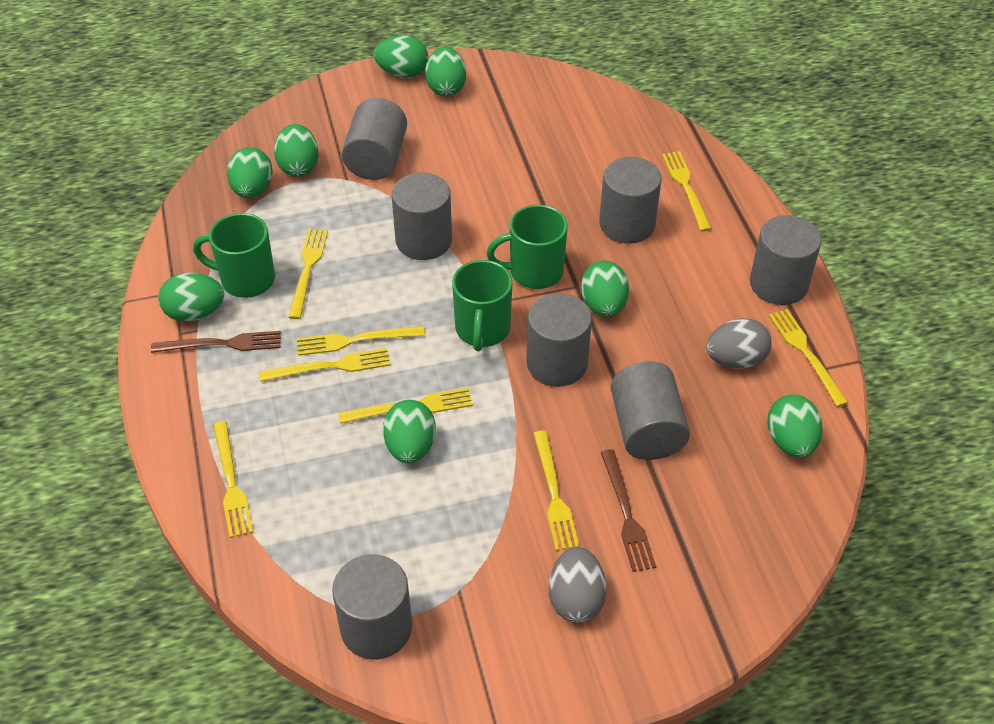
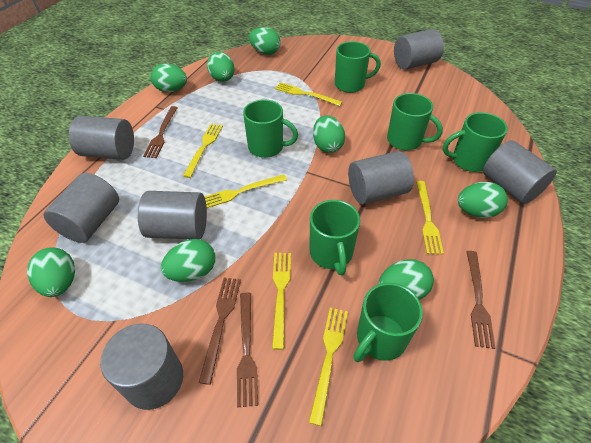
brown fork: [151,331,281,353] [601,449,656,572] = 2 -> [143,106,178,158] [199,278,241,385] [237,293,258,407] [466,251,495,349] = 4
green mug: [193,213,275,298] [452,260,512,351] [486,205,568,289] = 3 -> [243,99,298,158] [310,200,360,275] [335,41,381,93] [354,283,423,362] [387,93,443,150] [443,112,508,172] = 6
grey egg: [549,547,607,623] [706,318,772,369] = 2 -> none = 0
yellow fork: [213,421,254,538] [259,348,390,382] [288,229,328,319] [297,326,425,356] [338,388,473,424] [533,431,579,551] [662,151,712,232] [769,309,848,407] = 8 -> [183,124,223,178] [204,174,287,208] [272,253,291,350] [275,82,342,106] [309,308,348,426] [416,181,444,254] = 6

